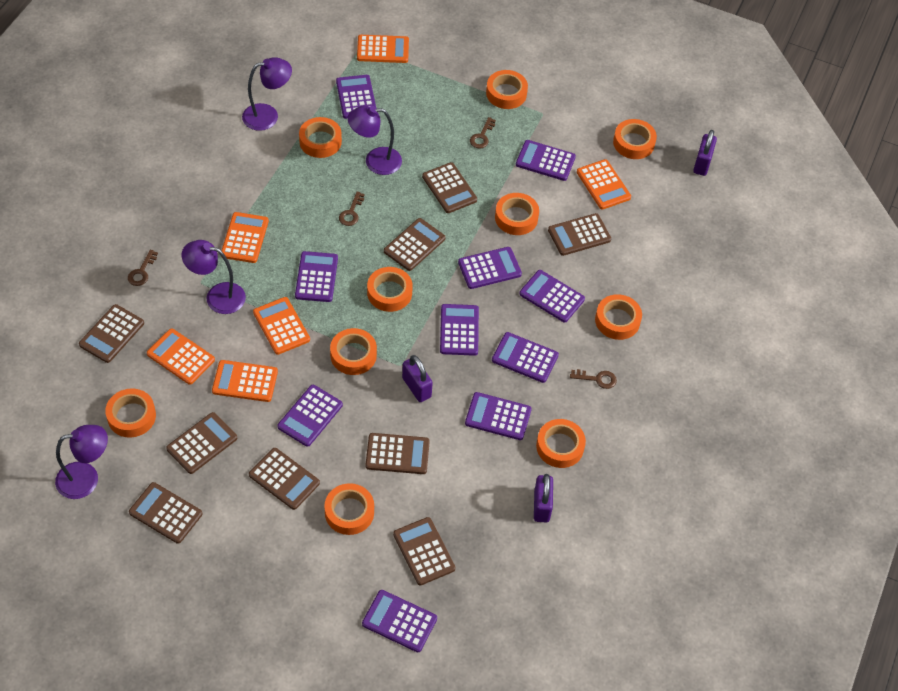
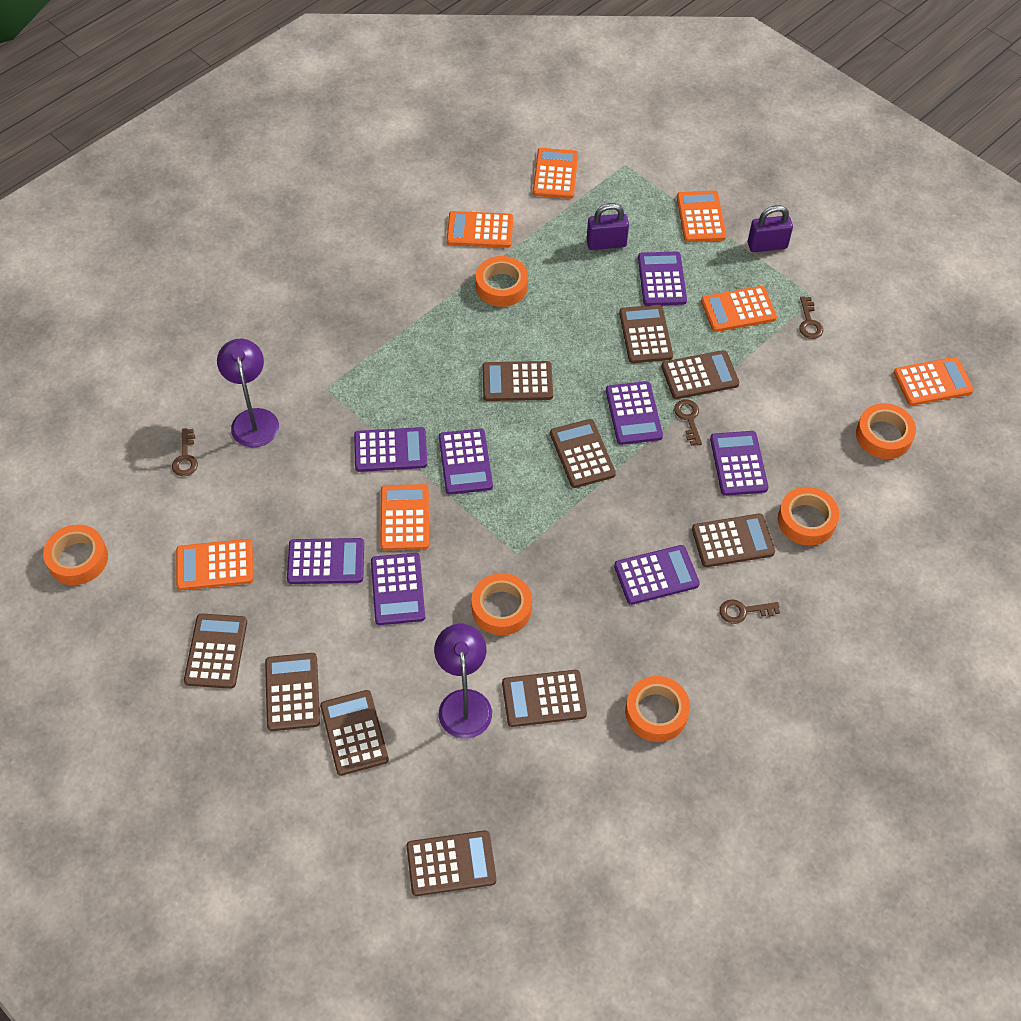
brown calculator: [79,304,144,363] [129,482,203,544] [166,412,237,474] [249,448,320,510] [365,433,430,474] [384,218,445,271] [393,517,456,586] [422,162,477,213] [548,213,611,256] = 9 -> [184,613,247,689] [265,653,320,731] [320,690,389,776] [406,830,496,896] [482,361,553,401] [502,670,587,727] [550,419,616,488] [619,305,673,363] [661,350,740,399] [692,514,775,567] = 10
orange calculator: [147,328,215,385] [212,360,278,402] [221,212,269,263] [253,297,310,355] [357,35,409,63] [577,159,631,210] = 6 -> [176,539,254,590] [380,484,429,551] [446,211,513,248] [533,148,578,199] [677,190,726,242] [701,286,777,332] [894,357,974,406] = 7
orange tape: [105,389,156,438] [299,117,342,158] [324,483,374,535] [330,328,377,375] [367,267,413,312] [486,70,528,109] [495,193,539,235] [536,419,586,468] [595,294,642,340] [613,119,657,159] = 10 -> [43,524,108,585] [471,573,532,636] [476,256,528,307] [625,676,690,742] [778,487,839,546] [856,403,916,459] = 6
purple calculator: [277,385,343,447] [295,251,338,302] [336,75,376,119] [362,590,437,652] [440,304,479,356] [458,247,522,289] [465,392,532,440] [492,332,559,383] [516,140,576,181] [519,270,585,322] = 10 -> [287,538,364,584] [354,427,427,472] [371,553,425,625] [439,429,493,495] [606,381,663,445] [614,545,700,605] [638,252,687,306] [710,431,768,496] = 8
purple lamp: [55,425,108,499] [182,240,246,314] [242,57,292,131] [348,106,402,175] = 4 -> [217,339,279,447] [434,624,492,739] = 2
purple padlock: [402,355,433,402] [534,474,553,523] [693,130,717,176] = 3 -> [587,203,629,250] [748,205,793,252] = 2

